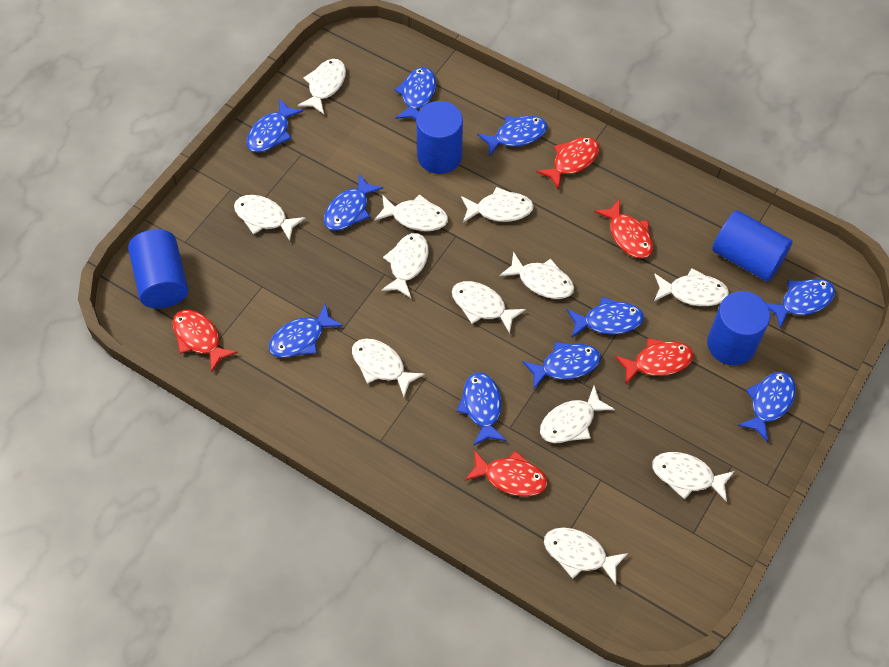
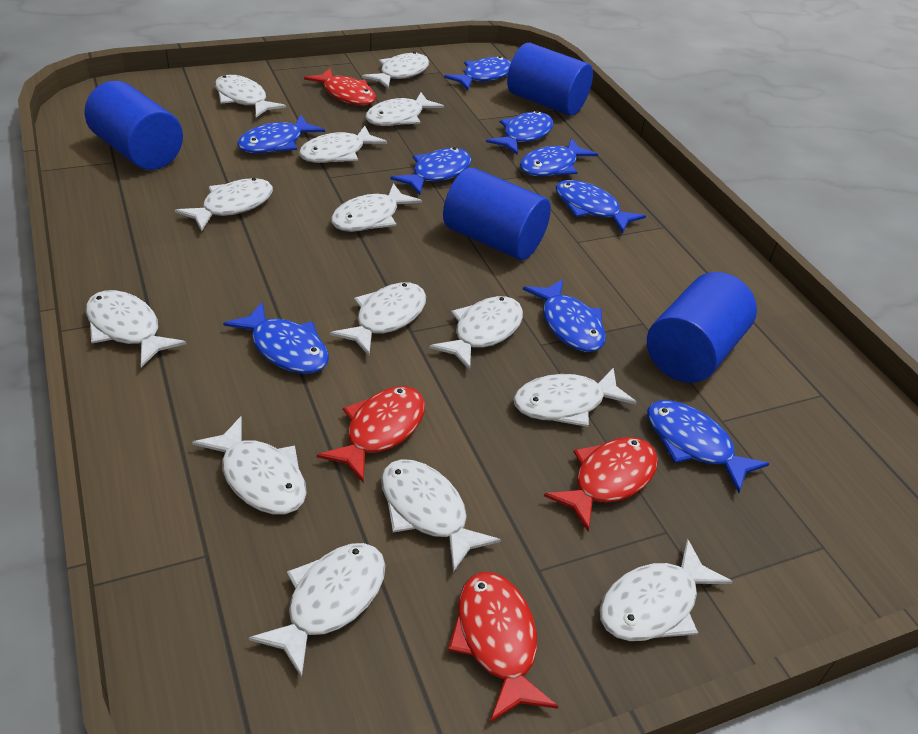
blue fish: [246,98,304,153] [269,303,343,358] [324,174,384,231] [395,67,436,120] [457,372,507,446] [477,116,547,157] [522,342,601,389] [567,297,644,338] [738,372,796,442] [766,279,835,328] = 10 -> [223,302,329,374] [237,115,325,153] [390,147,472,195] [444,56,511,90] [486,111,553,155] [520,138,598,177] [523,279,606,352] [556,180,646,233] [647,400,770,493] = 9
red fish: [172,310,237,372] [465,450,547,497] [536,137,599,189] [594,199,653,259] [615,338,694,384] = 5 -> [304,68,376,106] [317,386,425,483] [448,572,559,722] [544,437,658,531] = 4
white fish: [234,195,305,241] [297,59,346,114] [352,339,425,397] [374,194,448,231] [381,233,428,298] [452,281,526,334] [461,187,534,222] [499,251,574,299] [540,386,615,443] [544,528,628,585] [652,452,734,502] [654,268,729,306] = 12 -> [86,290,186,367] [175,178,273,231] [192,416,307,514] [215,75,286,117] [249,543,386,678] [299,126,387,163] [330,282,426,356] [331,183,422,232] [362,52,429,89] [366,92,444,126] [381,459,501,572] [429,296,523,370] [513,368,637,427] [600,539,733,641] = 14

